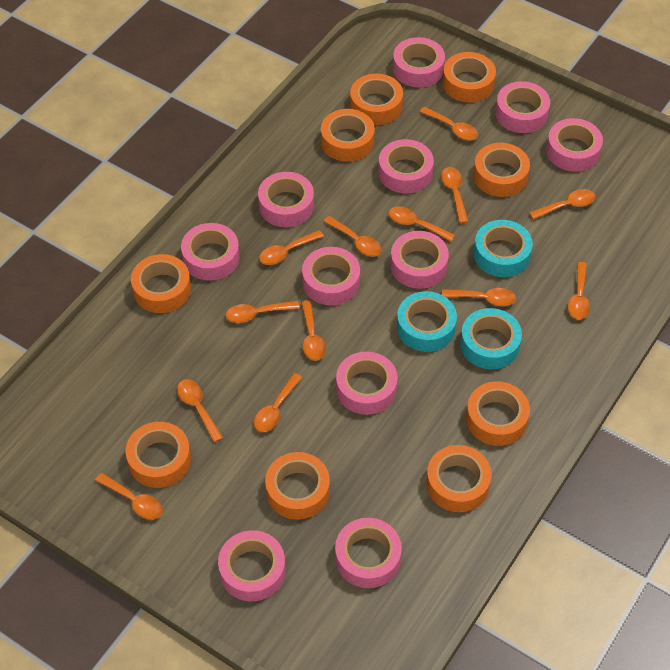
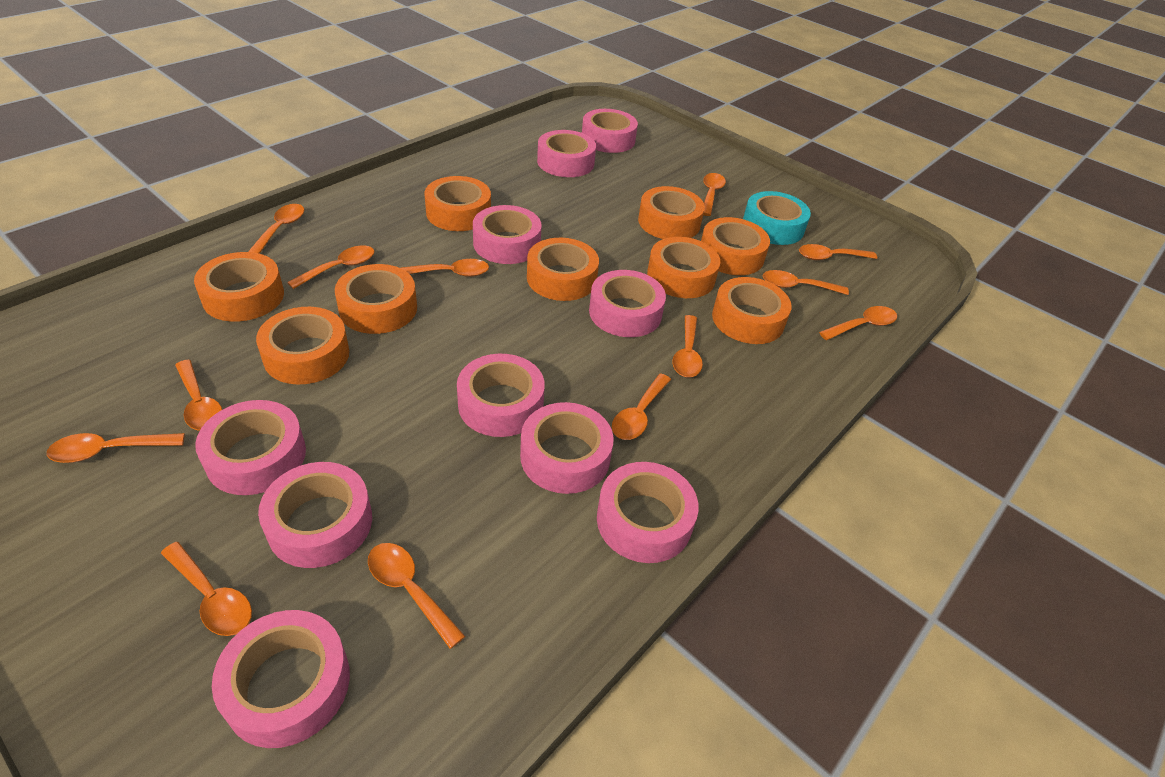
pink tape: [181,223,240,281] [218,530,286,601] [258,172,314,227] [302,247,360,305] [335,518,402,588] [336,352,398,415] [378,139,434,193] [390,231,449,289] [393,37,445,87] [495,81,550,133] [546,118,603,172] = 11 -> [195,400,306,495] [212,610,350,748] [258,462,372,568] [457,354,545,437] [473,205,542,264] [520,402,614,494] [537,130,596,177] [582,109,638,153] [589,270,666,337] [597,462,699,563] = 10
turquoise tape: [397,291,457,352] [460,308,522,369] [473,220,533,277] = 3 -> [743,191,811,245] = 1

